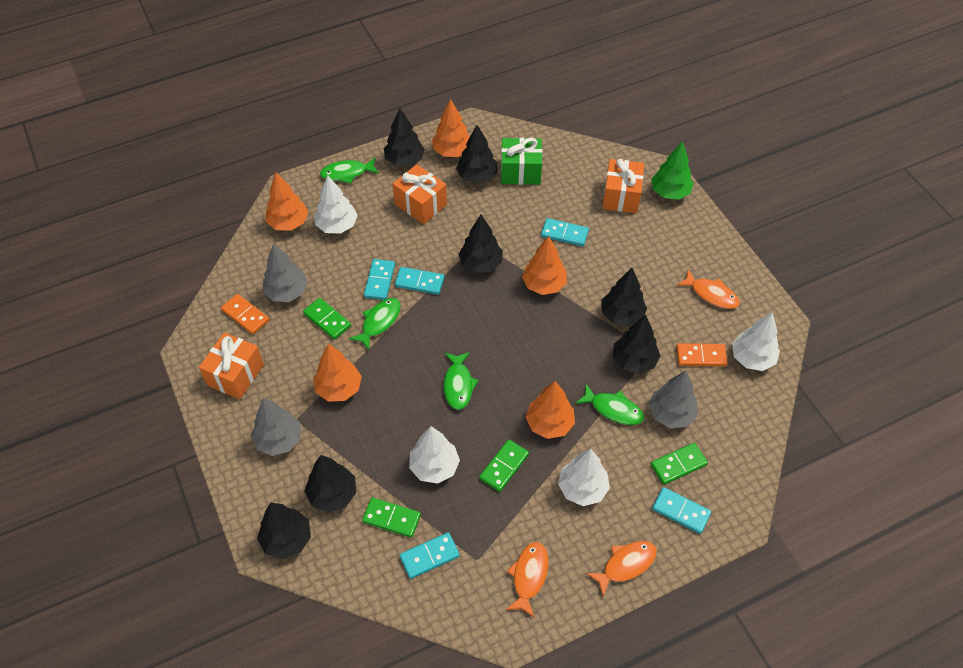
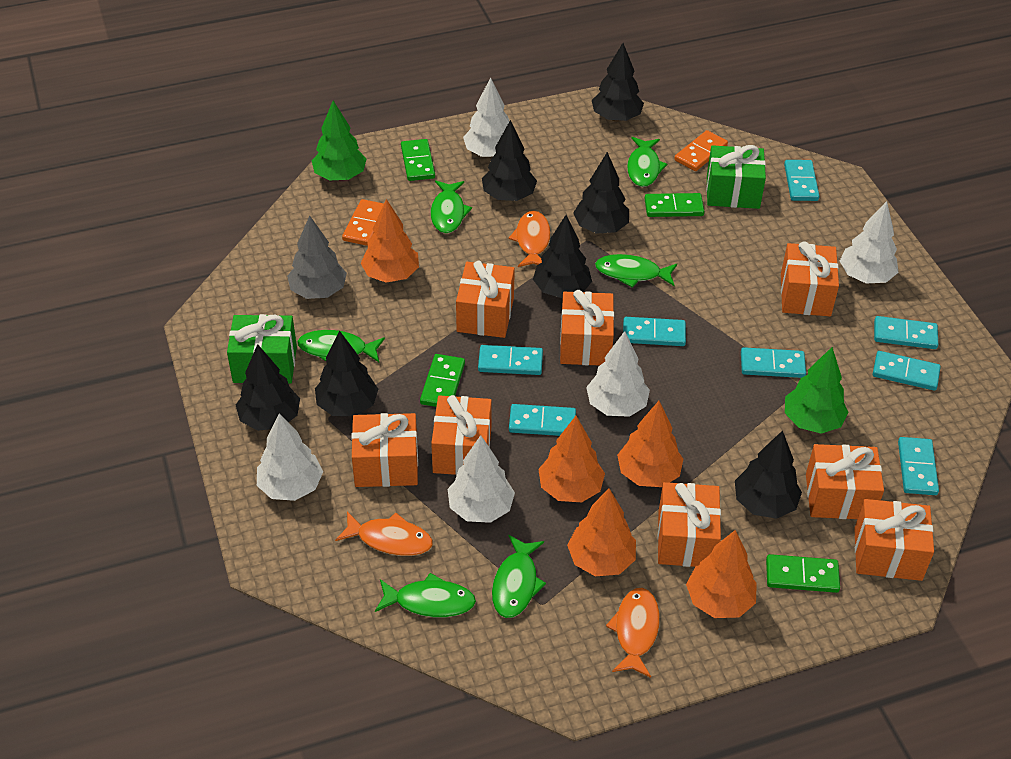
green fish: [320,158,379,184] [349,298,401,350] [444,352,479,410] [575,384,644,425] = 4 -> [297,330,385,362] [375,573,476,617] [431,181,472,233] [492,535,546,618] [595,254,677,288] [627,137,667,187] = 6
green gift: [501,138,542,185] = 1 -> [227,314,297,384] [706,145,766,209] = 2
green tree: [651,141,694,200] = 1 -> [312,101,366,180] [785,347,849,434] = 2
grey tree: [251,398,301,456] [263,243,308,302] [649,371,698,428] = 3 -> [287,215,347,299] = 1
orange gift: [199,332,264,399] [393,164,447,224] [603,159,644,213] = 3 -> [351,413,418,487] [431,395,492,475] [456,261,515,338] [560,290,614,365] [657,482,721,567] [781,242,839,316] [806,444,884,519] [854,499,934,581] = 8
turquoise domino: [364,259,395,300] [395,267,444,295] [400,532,460,579] [541,218,589,246] [652,487,711,534] = 5 -> [478,345,543,375] [509,404,576,436] [623,317,686,346] [741,347,806,378] [784,160,820,201] [873,351,941,391] [874,316,938,349] [898,437,939,495] = 8
white tree: [315,175,358,234] [409,426,460,484] [558,449,610,506] [732,312,780,371] = 4 -> [257,413,323,501] [448,435,515,523] [463,77,509,157] [586,331,650,417] [840,201,898,284] = 5

